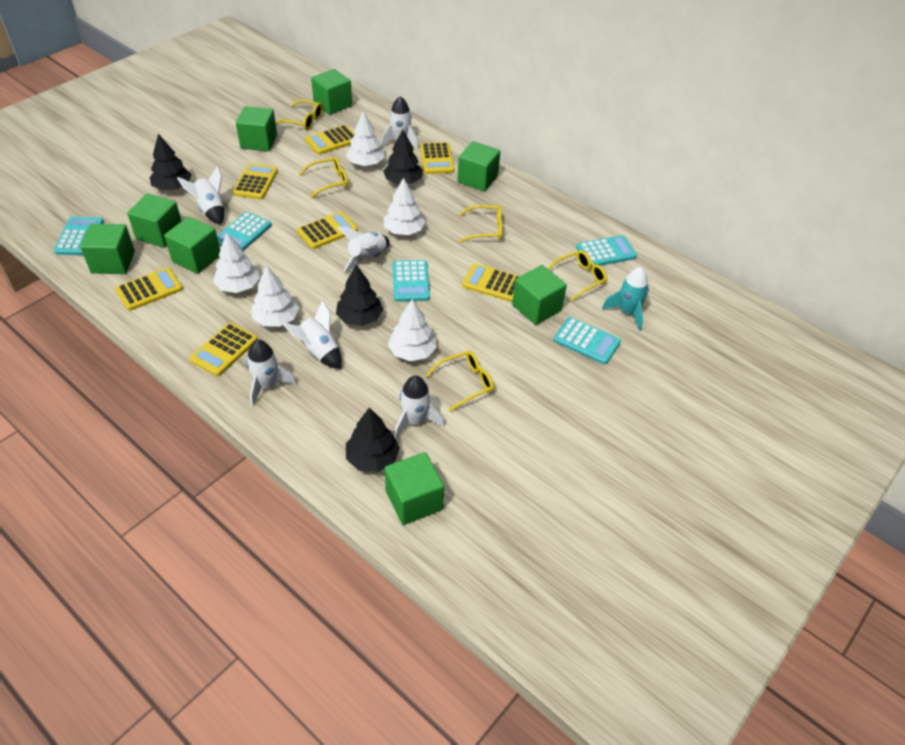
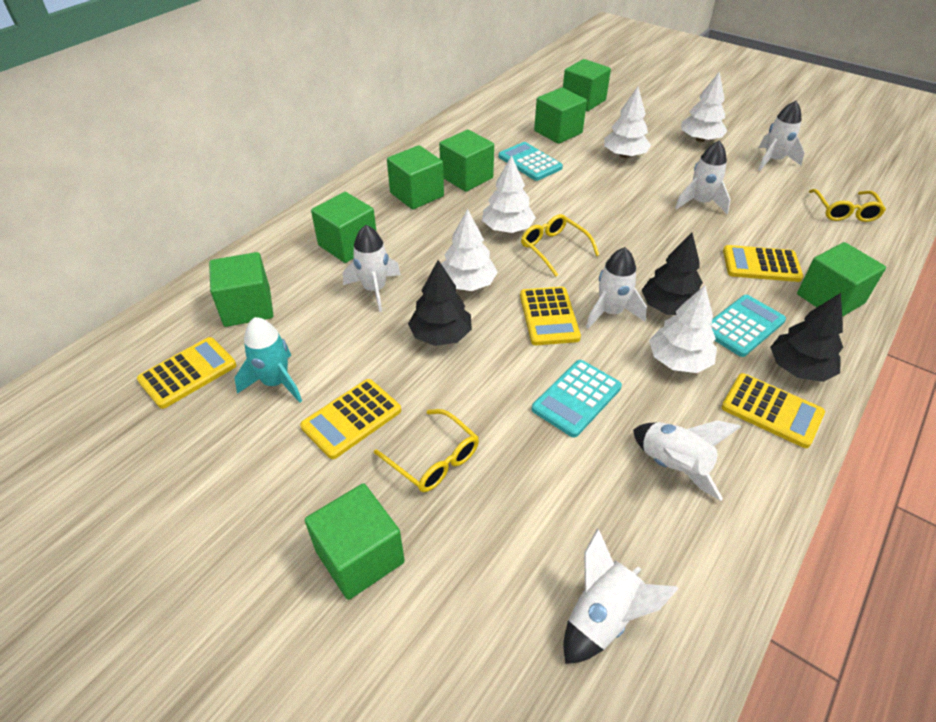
black tree: [149,134,192,190] [336,265,383,326] [346,407,400,472] [383,129,423,184] = 4 -> [408,260,472,346] [641,232,703,315] [770,293,843,382] = 3
turquoise calculator: [54,217,104,255] [217,212,272,251] [393,260,430,302] [553,317,621,364] [576,235,637,267] = 5 -> [499,142,563,181] [532,360,622,437] [711,295,786,357] = 3
yellow calculator: [115,267,183,311] [190,323,258,376] [232,164,278,199] [297,211,358,249] [305,125,355,155] [420,142,454,174] [462,263,520,302] = 7 -> [137,337,236,409] [300,379,401,459] [520,287,581,345] [722,373,825,448] [723,245,803,282] = 5
yellow glasses: [276,100,323,130] [299,156,348,198] [426,351,494,412] [459,205,503,242] [548,250,607,302] = 5 -> [374,409,479,492] [521,214,599,277] [809,189,886,222] = 3

